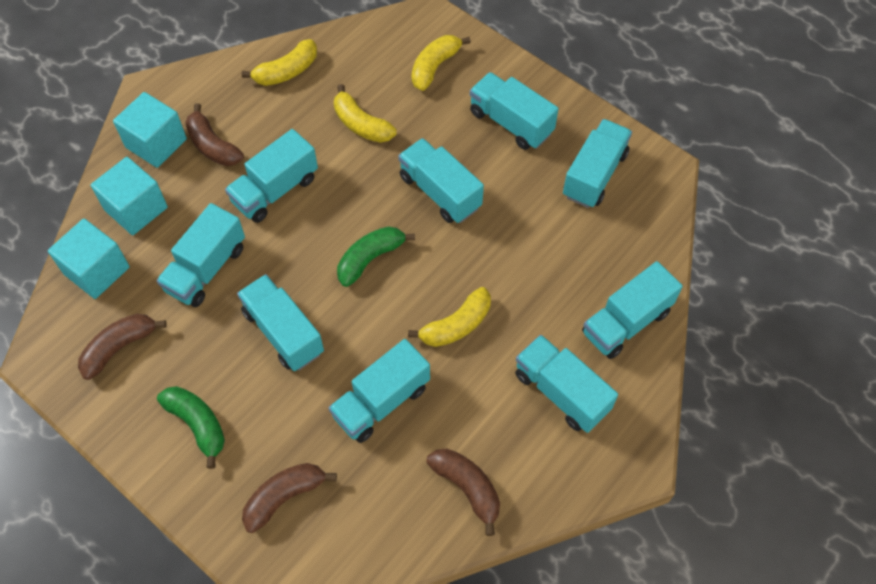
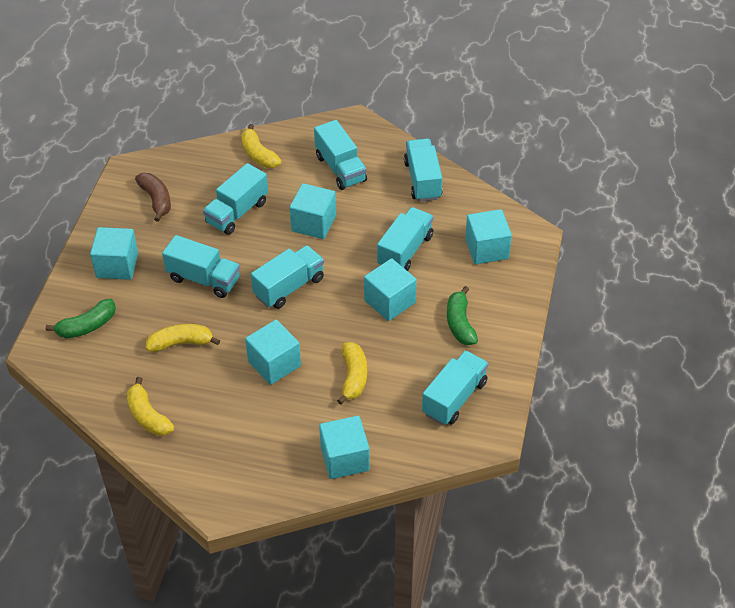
brown banana: [78,314,167,380] [185,103,244,166] [242,463,337,533] [426,449,500,536] = 4 -> [135,173,171,222] = 1
turquoise cube: [48,219,130,299] [91,157,168,235] [113,92,187,168] = 3 -> [90,227,138,280] [245,320,301,385] [290,183,336,239] [319,416,370,479] [364,258,417,321] [465,209,512,264] = 6
turquoise truck: [156,203,245,307] [225,129,318,223] [237,274,324,371] [329,339,430,443] [398,138,484,223] [470,72,559,150] [515,335,618,433] [563,119,632,208] [582,261,683,359] = 9 -> [162,235,240,298] [203,163,268,235] [251,245,324,309] [314,120,367,190] [377,207,434,271] [404,139,442,201] [422,350,488,425] = 7

